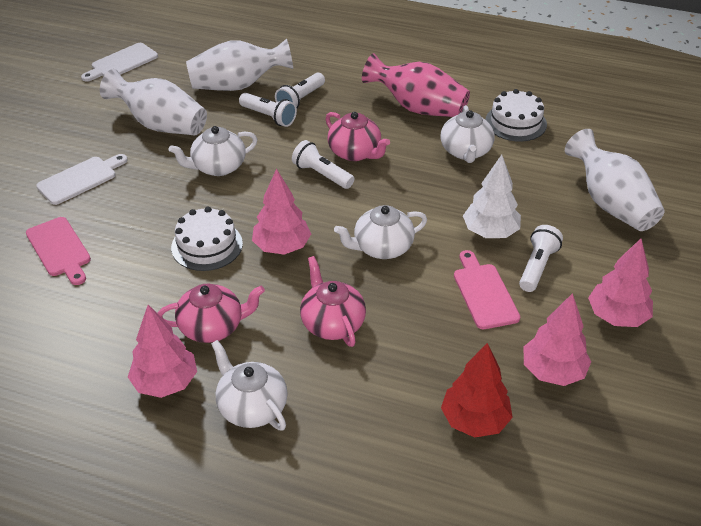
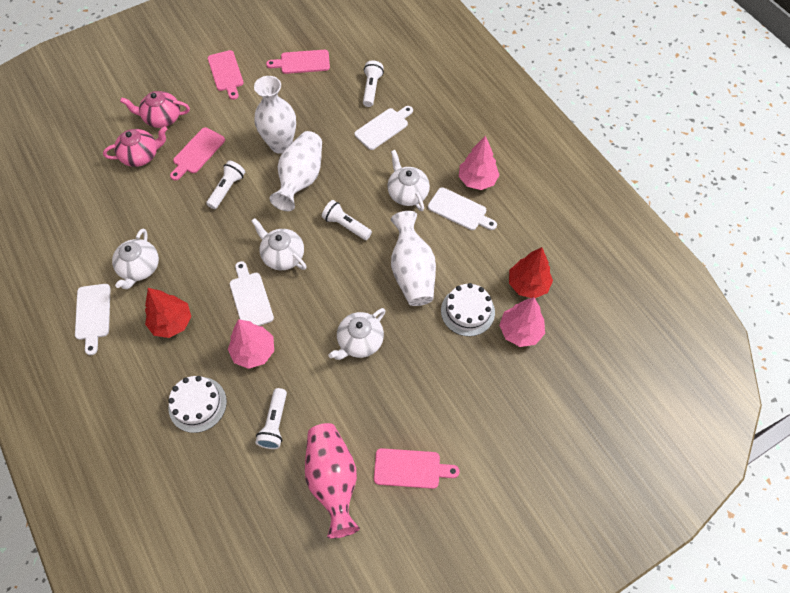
pink cutting board: [26,217,91,285] [454,250,520,329] = 2 -> [170,127,225,181] [208,50,244,100] [266,50,330,74] [374,448,460,489] = 4
pink teapot: [157,284,265,343] [300,256,366,347] [326,112,390,161] = 3 -> [103,126,168,167] [120,91,190,128] = 2
pink tree: [128,305,197,398] [252,169,311,255] [524,293,591,386] [588,239,653,327] = 4 -> [228,319,274,369] [459,136,499,190] [499,297,545,347] = 3
red tree: [441,343,513,438] = 1 -> [145,288,191,338] [509,247,553,298] = 2
white cutting board: [36,154,128,205] [81,43,158,82] = 2 -> [75,284,111,355] [230,261,274,326] [354,106,413,150] [428,187,497,230] = 4
white tree: [463,155,521,238] = 1 -> none = 0

